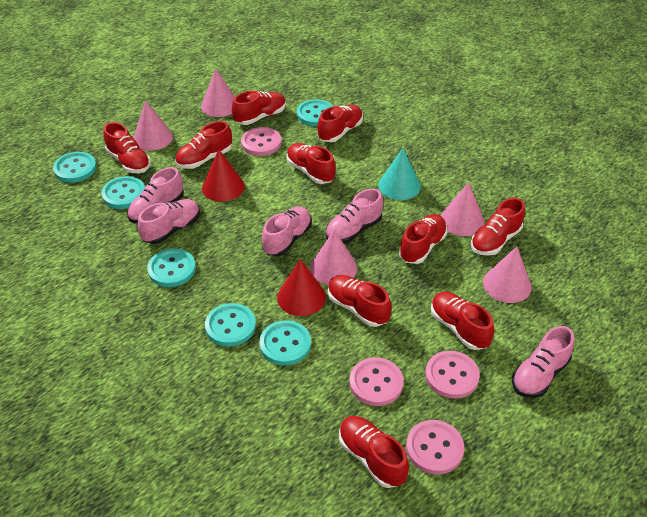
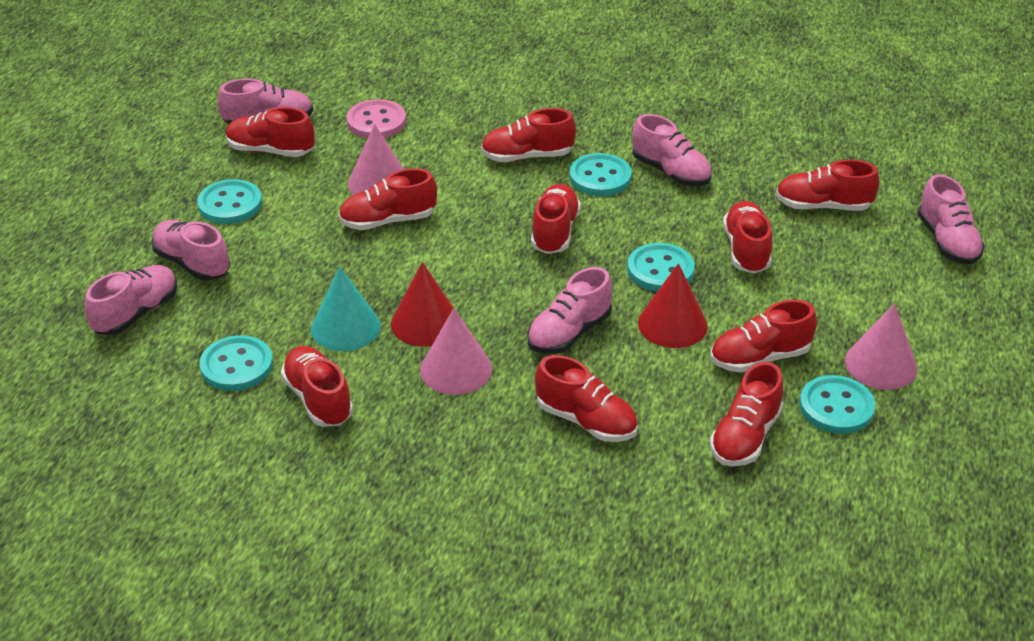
pink button: [241,127,281,156] [349,357,404,406] [406,420,464,475] [425,351,480,399] = 4 -> [347,99,406,138] = 1
pink cone: [133,100,173,151] [201,69,235,117] [310,230,357,285] [441,182,485,236] [483,246,532,303] = 5 -> [348,124,404,195] [420,308,492,395] [845,303,918,390] = 3
pink shoe: [128,167,184,224] [138,199,200,244] [262,206,312,256] [325,189,383,243] [512,326,574,398] = 5 -> [85,265,177,335] [152,220,230,281] [218,78,313,124] [528,267,612,354] [632,114,712,186] [917,174,985,265] = 6
turquoise button: [53,152,97,183] [101,176,145,209] [147,249,196,287] [205,303,256,347] [259,320,311,366] [297,99,333,126] = 6 -> [197,179,262,224] [200,335,273,391] [569,153,632,196] [627,243,695,291] [799,375,875,434] = 5

